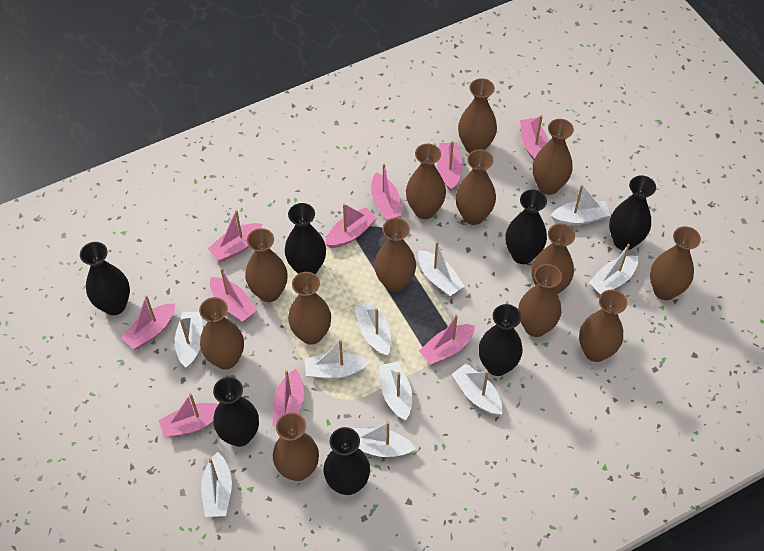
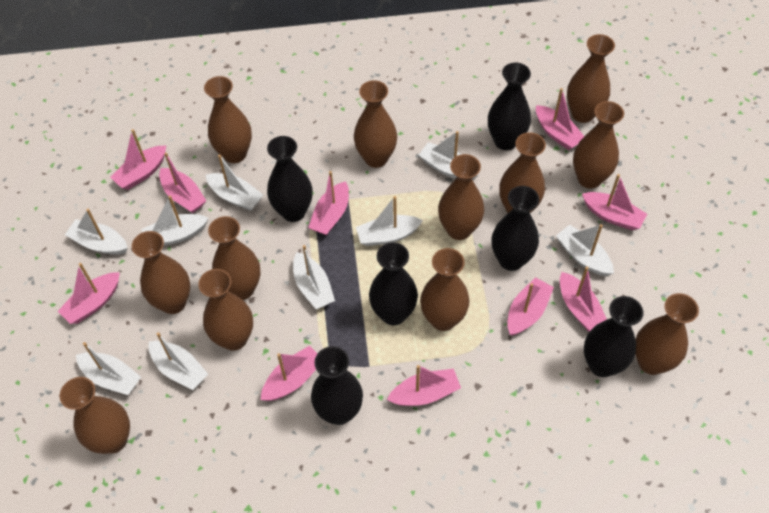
black vase: [80,242,130,315] [213,377,259,447] [285,203,326,274] [323,427,370,495] [479,304,523,376] [506,189,547,264] [609,175,656,250] = 7 -> [267,136,312,222] [311,346,363,425] [369,242,418,325] [488,62,531,150] [492,186,539,271] [584,296,644,377] = 6
brown vase: [199,297,244,369] [245,228,288,302] [273,413,319,481] [288,272,331,345] [374,218,416,292] [406,144,446,219] [456,149,496,225] [458,78,497,153] [518,264,562,337] [532,223,575,294] [533,119,574,195] [579,290,627,362] [650,226,701,300] = 13 -> [60,377,130,454] [132,231,190,314] [198,269,253,351] [204,76,252,163] [208,216,261,300] [354,80,397,168] [420,248,469,331] [438,154,484,240] [499,132,546,213] [567,34,615,123] [573,101,624,189] [635,293,699,375] = 12
white boat: [175,312,203,368] [201,452,232,517] [305,340,370,379] [352,422,416,457] [355,302,391,356] [379,361,412,421] [418,241,464,296] [452,364,503,415] [550,185,610,225] [589,244,638,295] = 10 -> [65,209,128,254] [76,342,141,395] [141,195,209,246] [149,332,208,390] [206,155,263,211] [293,245,335,309] [356,196,423,246] [419,131,479,180] [556,224,614,276] = 9

